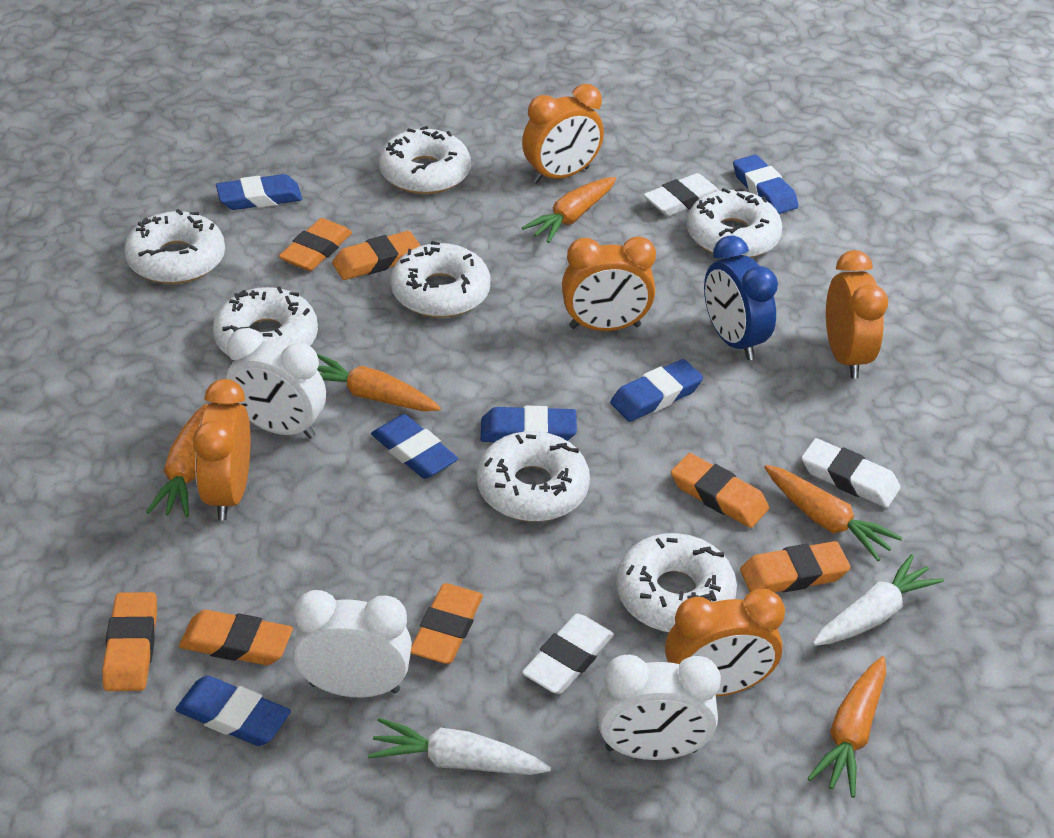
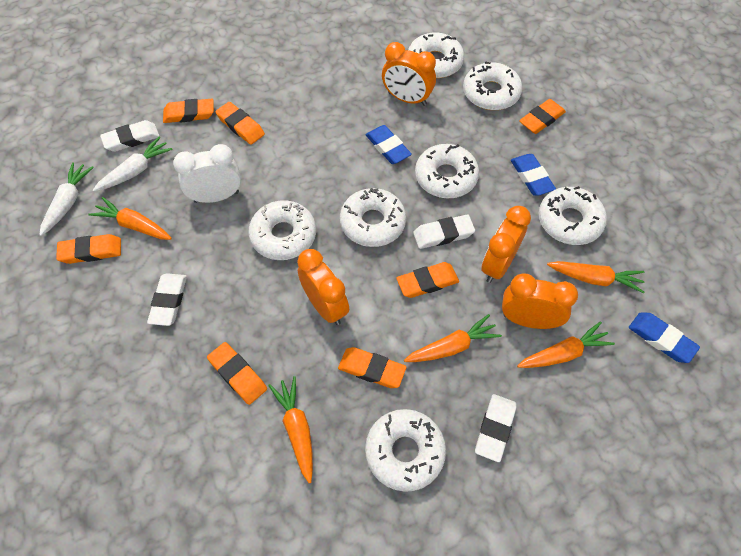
blue clock: [704,235,778,360] = 1 -> none = 0
blue eraser: [175,675,291,746] [216,174,302,210] [371,414,458,479] [481,406,577,442] [610,359,703,422] [733,155,798,214] = 6 -> [366,125,412,164] [511,154,556,196] [629,312,700,363] = 3
orange clock: [193,379,250,520] [522,84,604,183] [562,236,656,331] [665,589,785,696] [826,250,888,378] = 5 -> [297,249,349,325] [382,42,436,106] [481,206,531,283] [502,273,578,329] = 4
white clock: [226,328,326,439] [293,590,412,697] [597,655,721,760] = 3 -> [173,144,241,203] = 1
white eraser: [522,614,614,694] [644,173,719,216] [802,438,900,508] = 3 -> [100,120,160,152] [147,273,187,326] [413,215,475,249] [475,394,517,462] = 4

